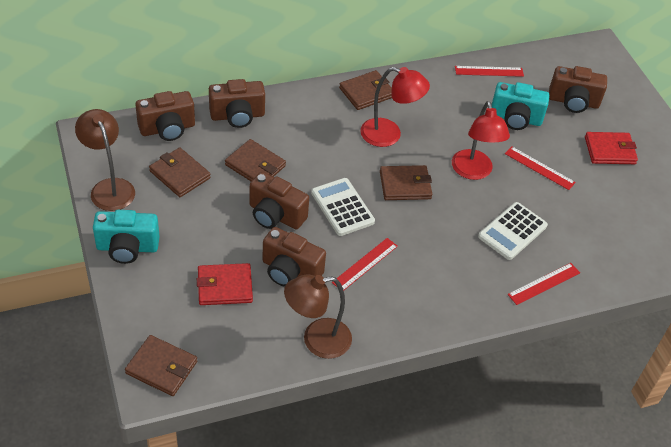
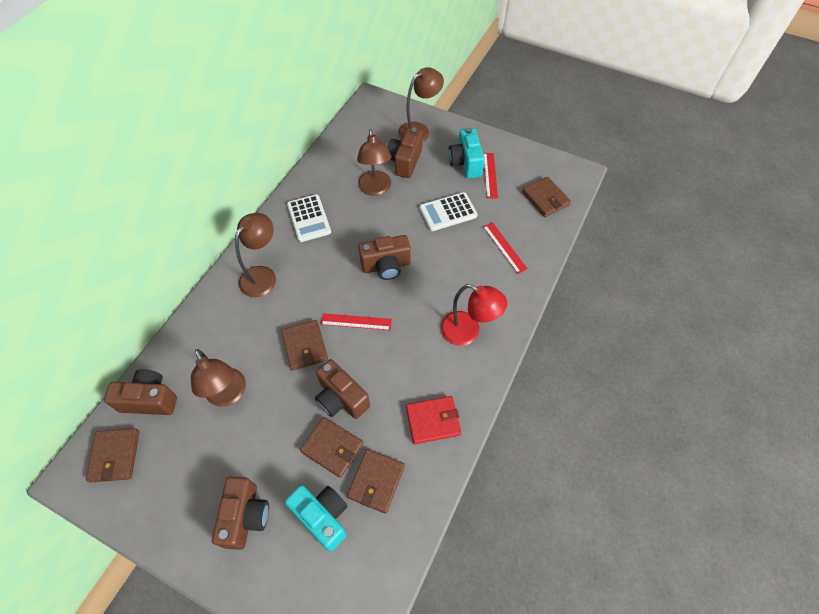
brown lamp: [75,109,135,211] [284,274,352,359] = 2 -> [191,349,246,407] [235,213,276,297] [357,129,391,196] [398,67,444,142] = 4
red lamp: [360,67,430,147] [452,101,510,180] = 2 -> [441,284,507,346] = 1
red ruler: [332,238,398,291] [455,66,524,77] [505,146,576,190] [508,263,580,305] = 4 -> [321,313,392,330] [483,153,498,198] [483,222,527,274] = 3
red wallet: [197,263,253,305] [585,132,638,164] = 2 -> [406,396,461,444] = 1

